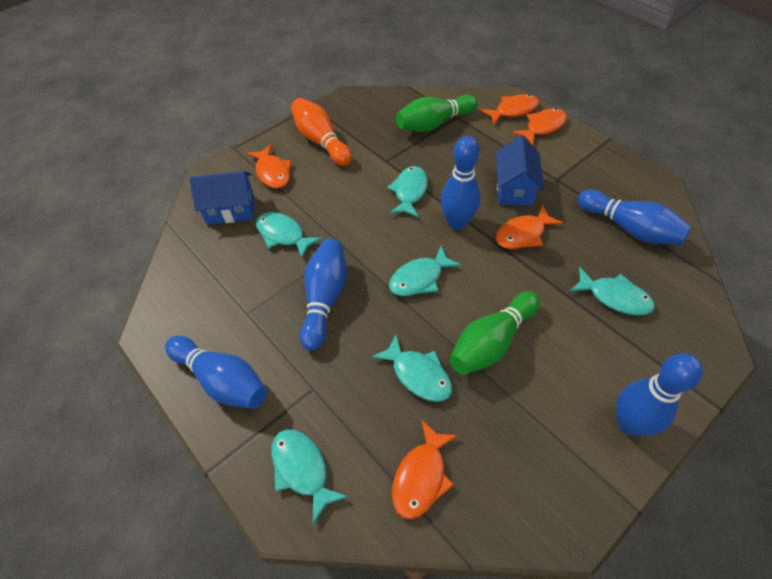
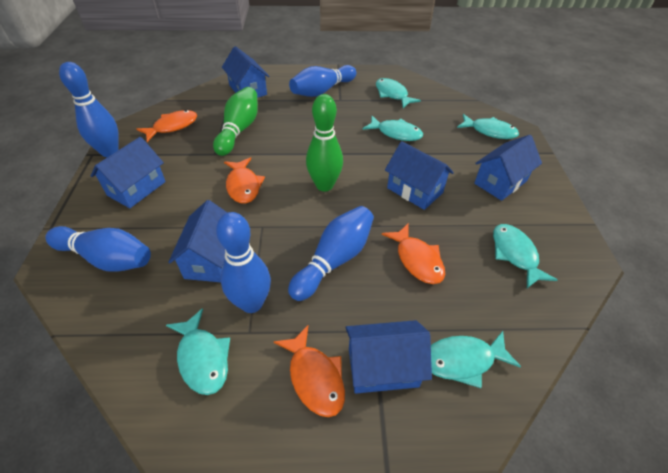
blue house: [189,171,254,225] [496,135,544,206] = 2 -> [91,137,166,208] [168,200,227,282] [222,46,269,98] [345,320,432,394] [385,141,454,210] [474,135,542,201] = 6
orange bowling pin: [291,98,352,166] = 1 -> none = 0
orange fish: [247,144,291,188] [392,420,458,519] [481,94,539,125] [496,205,563,249] [512,108,567,145] = 5 -> [136,110,197,142] [224,157,265,203] [274,325,345,417] [382,223,445,284] = 4

